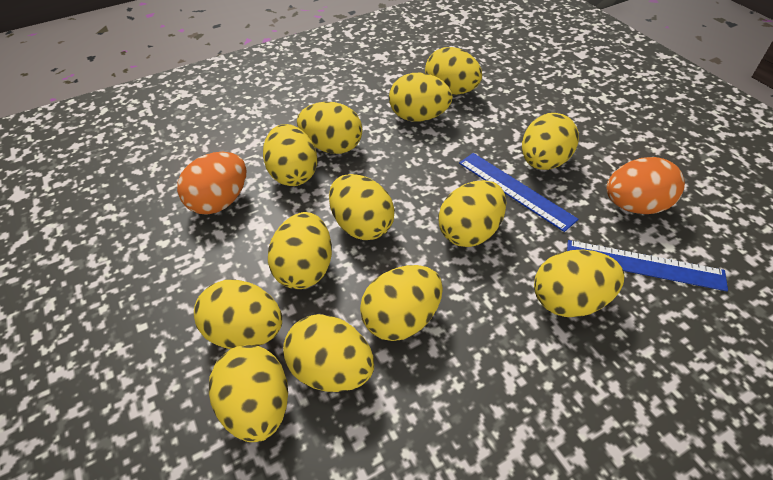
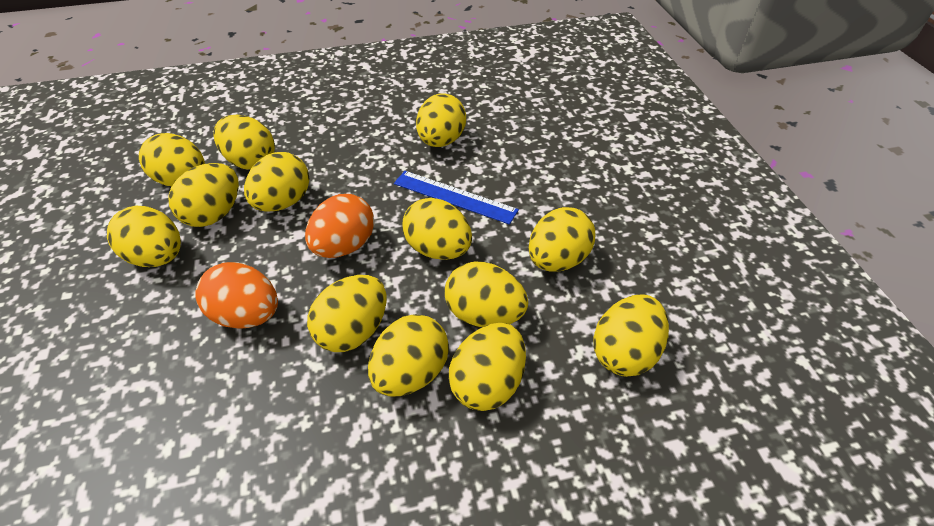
blue ruler: [459,153,578,232] [567,240,728,291] = 2 -> [394,171,519,224] = 1

